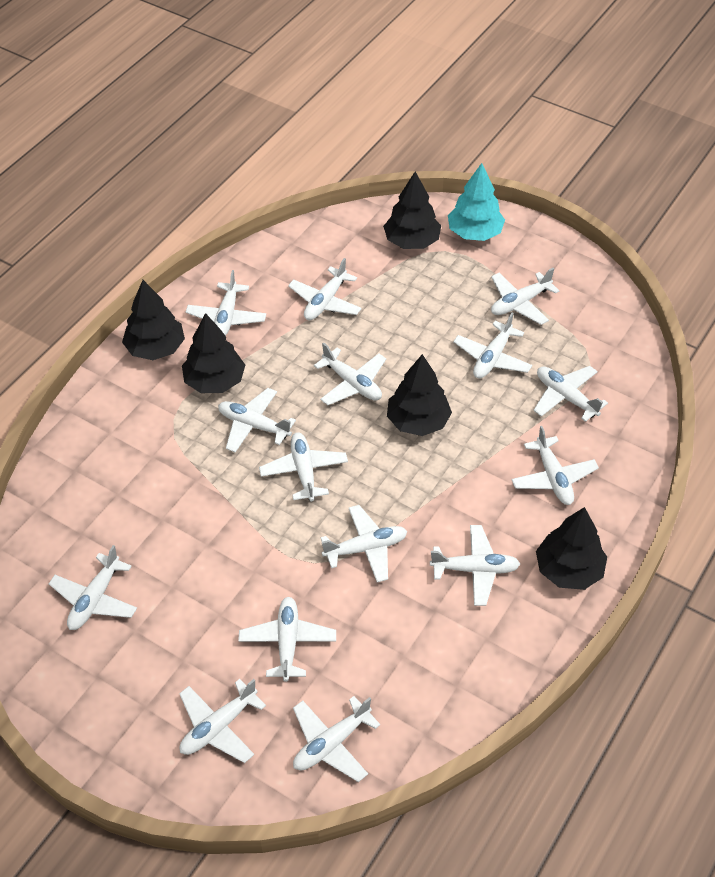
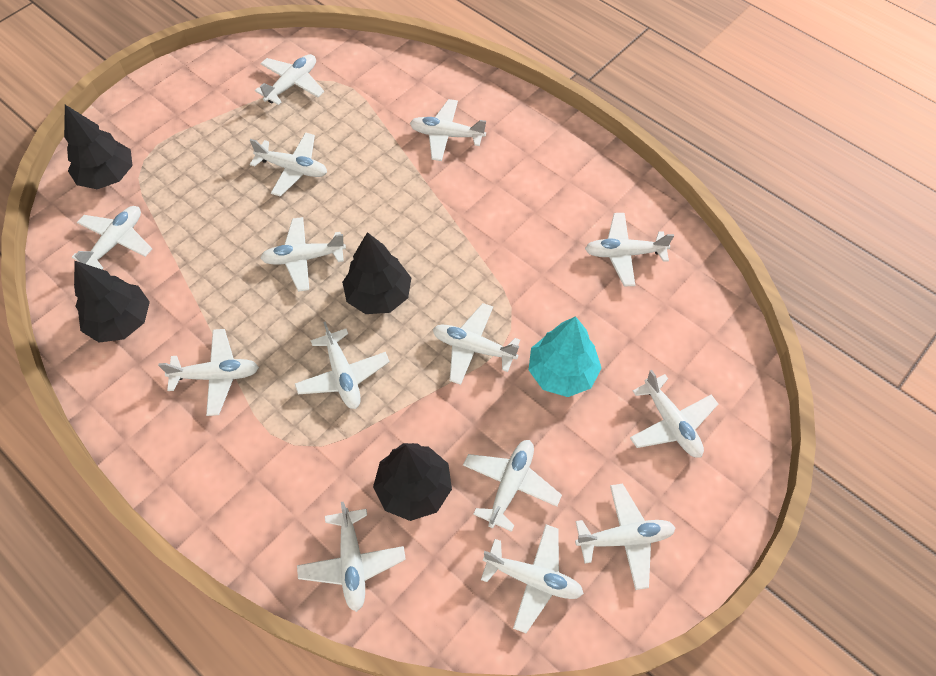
black tree: [122,280,185,360] [182,313,245,393] [383,172,441,249] [387,354,452,436] [536,507,607,590] = 5 -> [64,105,133,189] [74,261,150,342] [342,232,411,314] [373,443,452,521] = 4
white plane: [49,545,137,630] [179,679,266,763] [186,270,266,336] [218,388,296,452] [238,597,336,682] [259,432,348,502] [288,258,362,320] [293,696,380,782] [314,342,386,405] [321,505,407,582] [430,525,520,606] [453,313,532,379] [491,268,559,325] [511,426,599,505] [533,366,608,422] = 15 -> [72,206,152,269] [158,329,259,416] [250,132,327,197] [255,54,324,105] [260,217,346,292] [295,321,390,409] [297,502,406,612] [410,99,486,161] [433,303,520,385] [463,440,562,532] [481,524,584,633] [575,484,676,590] [585,213,674,286] [630,370,718,458] = 14

